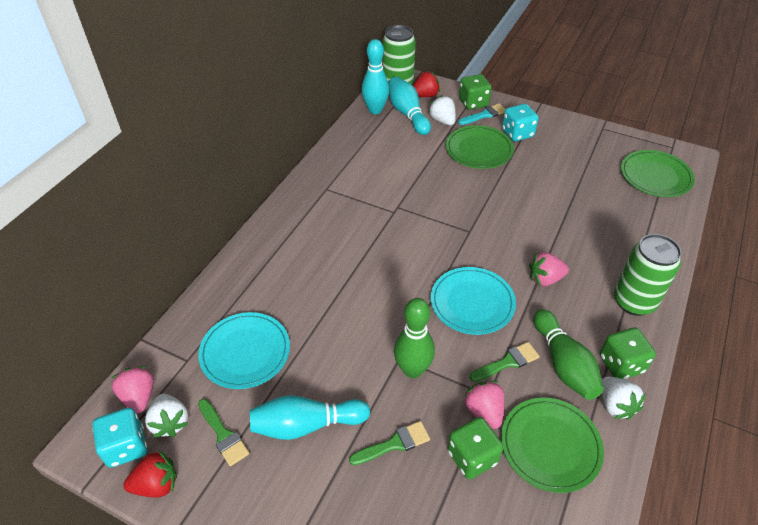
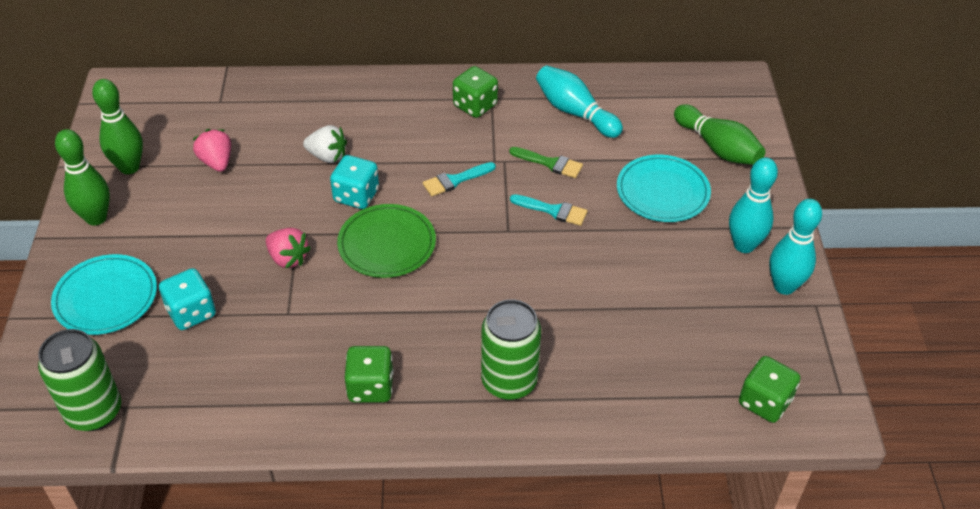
green bowling pin: [394,298,435,378] [533,309,604,400] = 2 -> [55,129,110,226] [92,79,143,174] [674,104,765,165] = 3
green brush: [198,399,249,466] [349,421,430,465] [470,342,540,382] = 3 -> [509,147,583,178] = 1
green plate: [446,125,514,169] [501,398,604,493] [621,150,695,197] = 3 -> [337,204,436,278] = 1
pink strawberry: [112,366,154,413] [463,381,504,429] [529,252,569,286] = 3 -> [193,129,231,172] [266,228,311,269] = 2
red strawberry: [124,451,177,498] [413,71,440,97] = 2 -> none = 0
turquoise brush: [459,104,505,125] = 1 -> [423,162,496,196] [510,194,588,226] = 2
white strawberry: [145,394,189,437] [428,95,456,125] [602,377,646,420] = 3 -> [303,125,347,163] = 1

